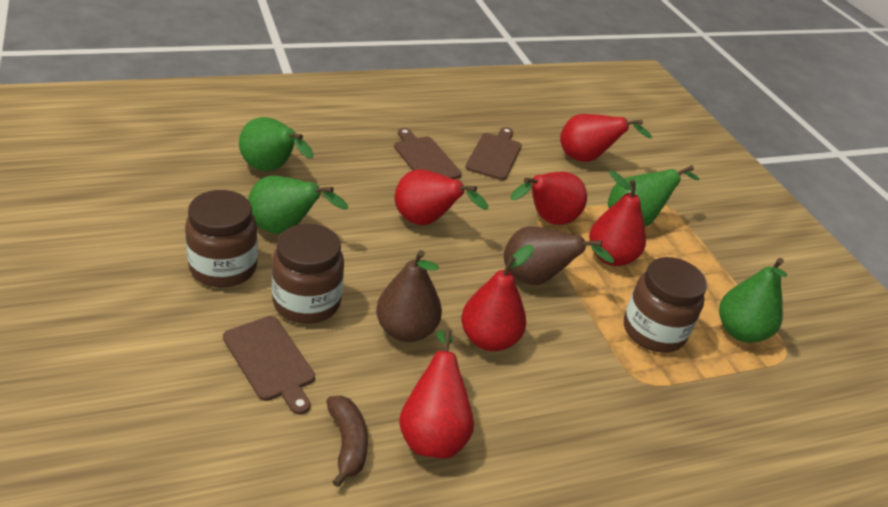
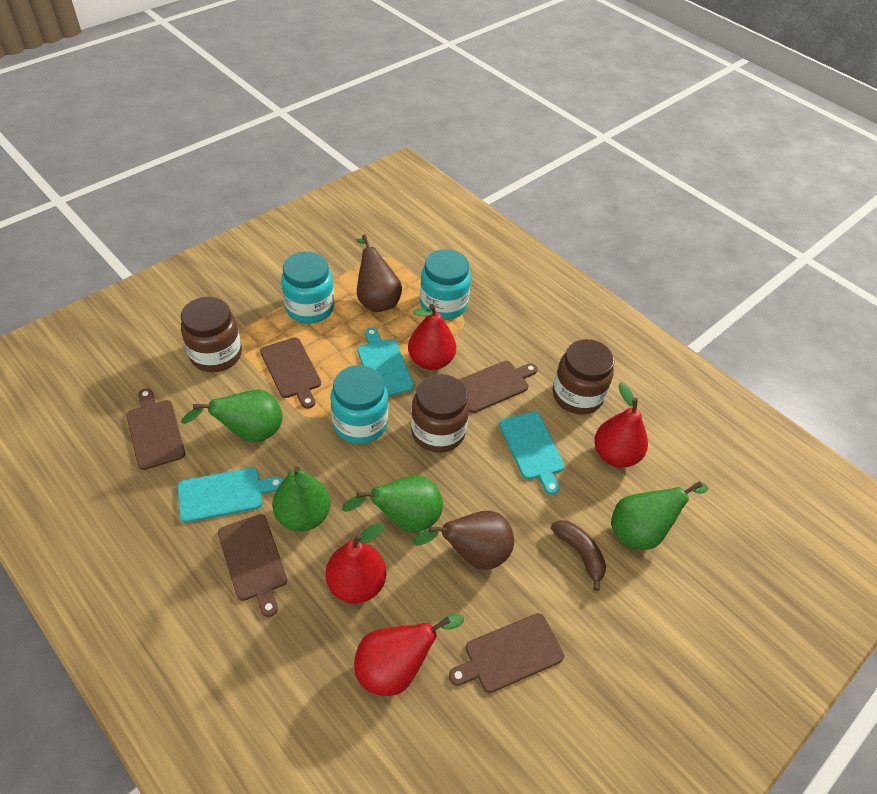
brown cutting board: [223,316,315,415] [394,128,462,179] [465,127,522,180] = 3 -> [126,388,185,470] [218,514,287,617] [260,337,321,409] [449,613,564,693] [458,361,538,413] = 5
red pear: [394,169,488,225] [399,329,474,458] [461,245,534,351] [511,172,587,225] [560,114,652,162] [589,170,646,266] = 6 -> [326,523,386,604] [354,614,464,696] [408,304,456,370] [594,382,648,467] = 4
turquoise cutting board: none = 0 -> [178,468,283,523] [357,328,414,396] [499,412,565,495] = 3
turquoise jar: none = 0 -> [281,252,334,323] [330,365,388,444] [420,249,471,320] = 3

